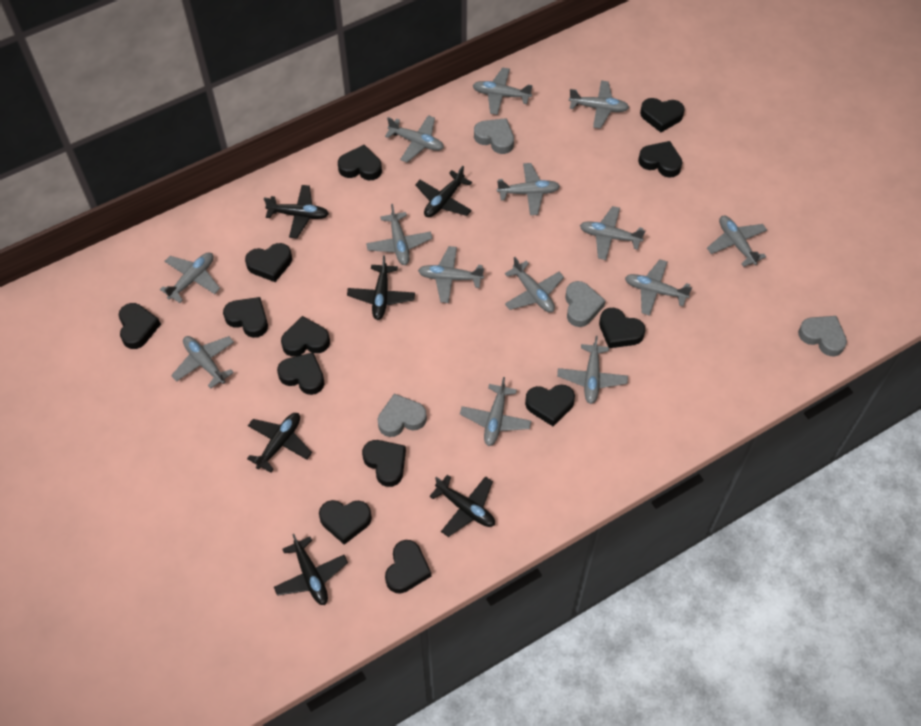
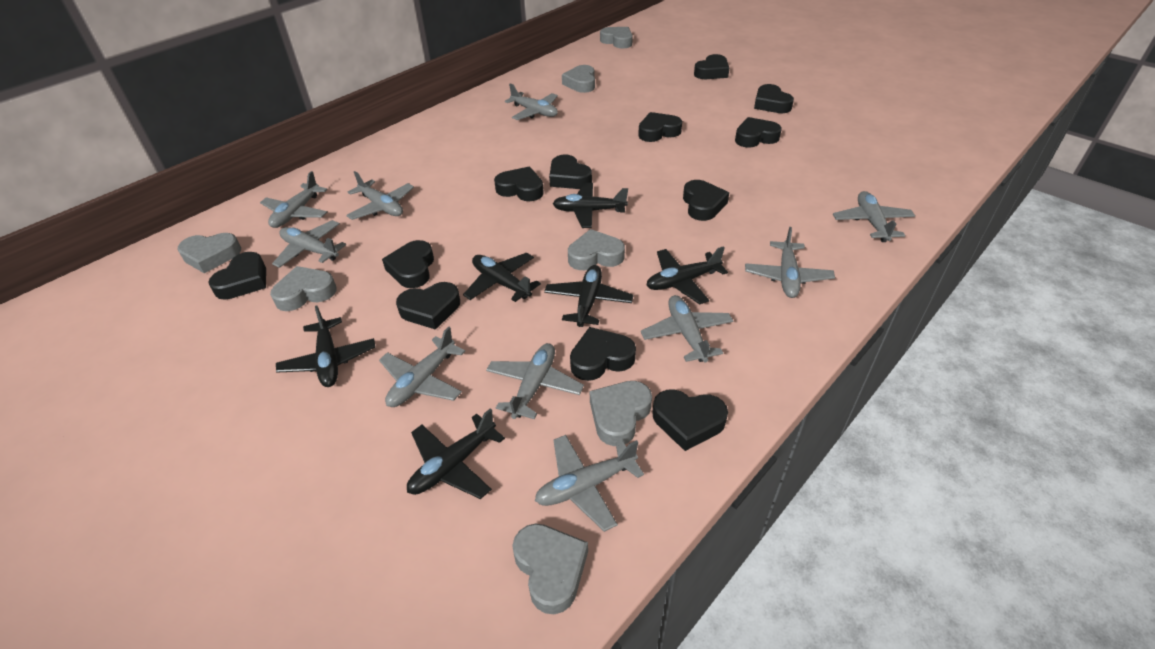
black heart: [119,303,161,349] [223,297,268,338] [245,243,292,282] [277,352,324,395] [281,316,330,357] [319,500,372,545] [338,145,382,180] [362,440,406,487] [385,540,431,594] [525,385,575,426] [599,308,645,348] [638,141,682,178] [640,98,685,132] = 13 -> [208,252,266,300] [382,240,434,288] [396,282,460,330] [494,167,544,201] [549,154,592,189] [570,327,636,381] [638,112,682,142] [652,389,728,451] [683,180,729,221] [694,54,729,79] [735,117,782,148] [754,84,794,113] = 12
grey heart: [378,393,427,437] [474,118,514,154] [565,281,606,327] [798,316,847,356] = 4 -> [177,233,241,273] [270,266,337,311] [512,524,588,614] [562,65,595,93] [568,229,625,270] [590,381,652,446] [600,27,633,48] = 7
grey plane: [160,252,220,303] [171,336,234,389] [366,204,433,265] [385,115,444,163] [418,246,484,303] [460,377,532,446] [473,68,533,115] [497,163,560,215] [505,257,564,312] [557,336,628,404] [569,81,629,129] [580,206,645,260] [625,259,692,316] [707,216,767,267] = 14 -> [260,171,327,228] [272,220,346,268] [346,171,414,220] [379,327,465,407] [486,343,584,419] [505,83,558,120] [535,435,644,532] [641,295,733,362] [745,227,835,298] [833,191,915,242] = 10

